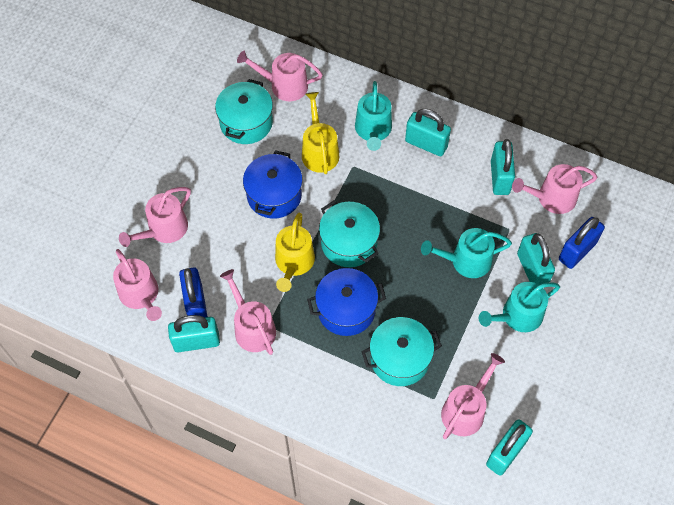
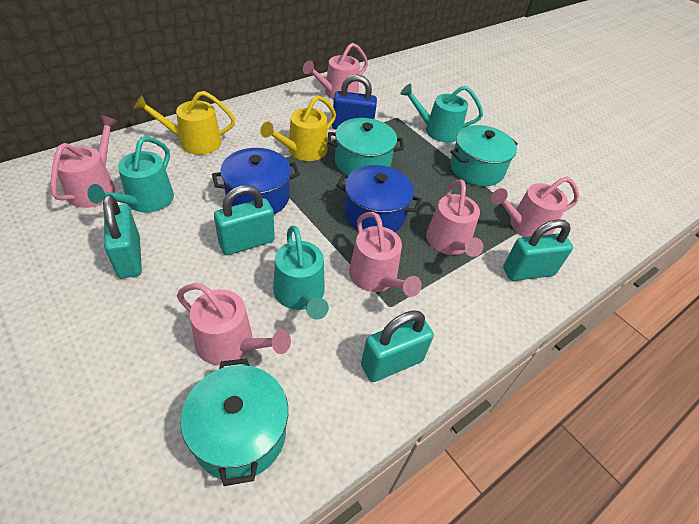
blue padlock: [179,268,208,318] [559,217,605,269] = 2 -> [332,75,377,130] = 1
turquoise padlock: [168,315,220,352] [405,109,451,156] [486,420,533,476] [491,139,515,195] [517,233,555,285] = 5 -> [103,194,142,279] [214,185,275,255] [361,310,434,382] [503,219,573,281] = 4

